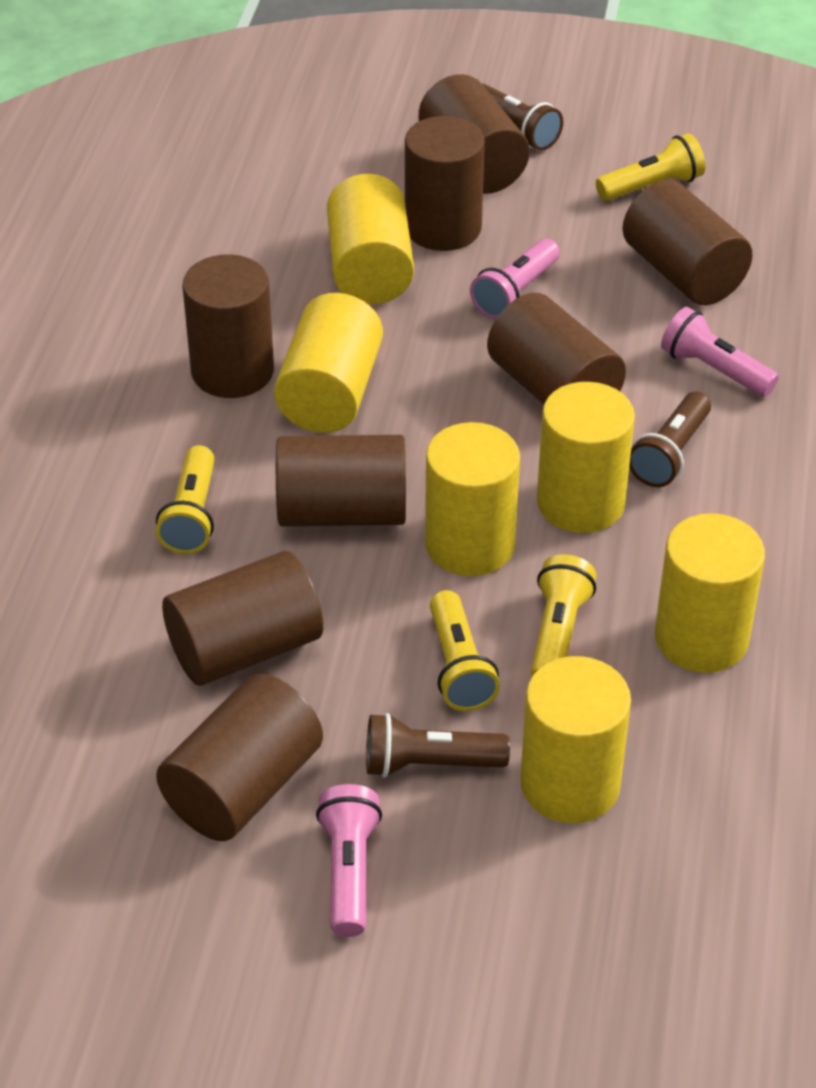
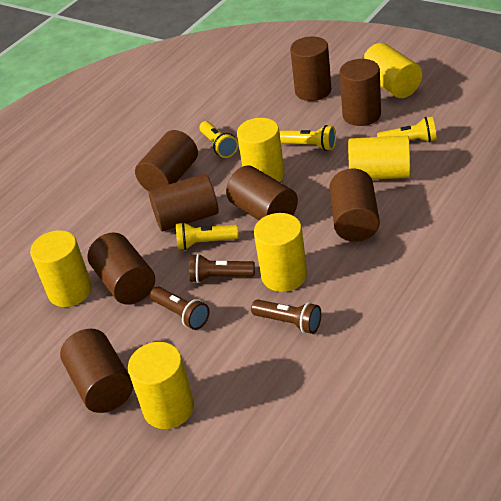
pink flashlight: [316,784,382,937] [470,238,560,319] [661,307,779,397] = 3 -> none = 0

